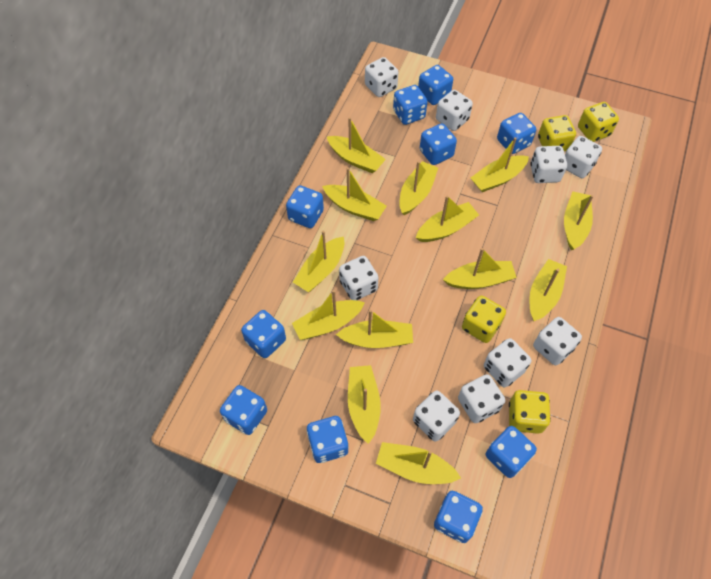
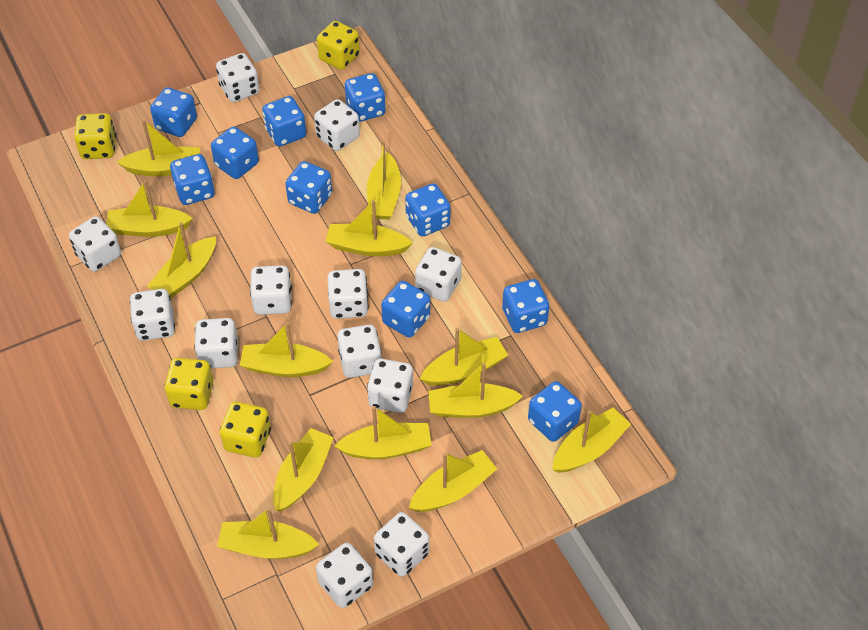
white dice: [339,256,379,300] [365,57,398,97] [413,390,460,442] [436,90,473,131] [458,374,505,423] [484,338,531,387] [530,146,567,183] [533,317,582,365] [565,136,602,178] = 9 -> [69,216,121,272] [130,289,175,341] [194,318,238,368] [216,53,259,102] [250,265,292,315] [314,99,360,151] [316,543,373,608] [328,269,369,319] [337,325,382,378] [367,358,413,413] [374,512,430,577] [415,247,462,302] = 12

